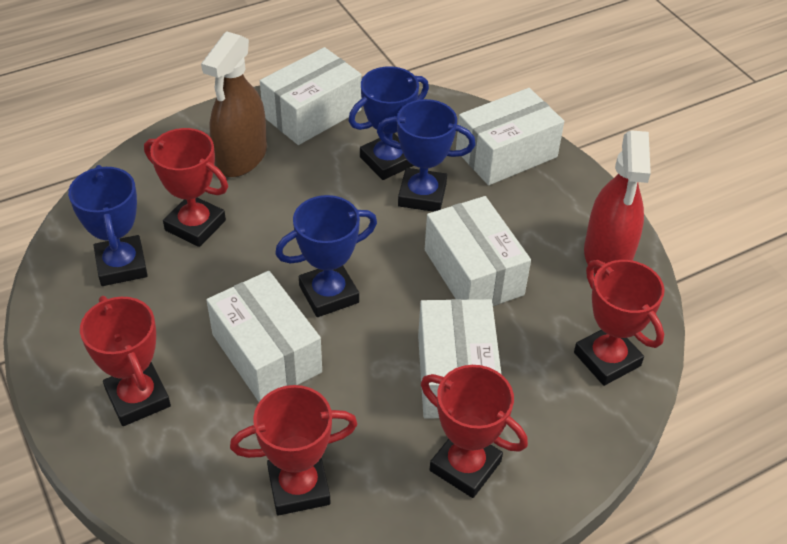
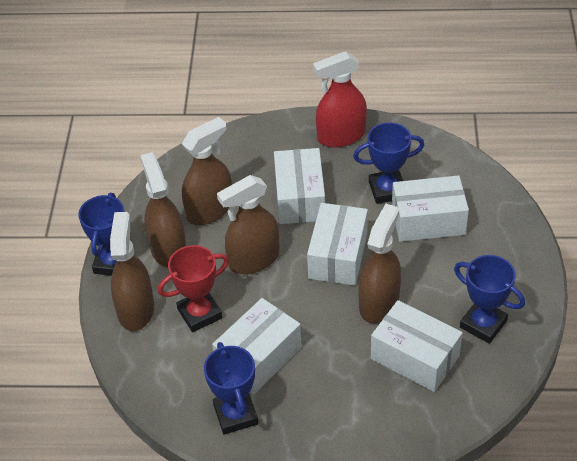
brown spray bottle: [201,31,267,177] = 1 -> [110,212,154,331] [140,152,186,268] [182,117,232,225] [217,175,279,274] [359,204,401,323] = 5
red trophy: [80,296,171,426] [144,128,228,247] [230,385,357,516] [421,365,528,498] [574,260,665,386] = 5 -> [158,245,229,332] = 1

